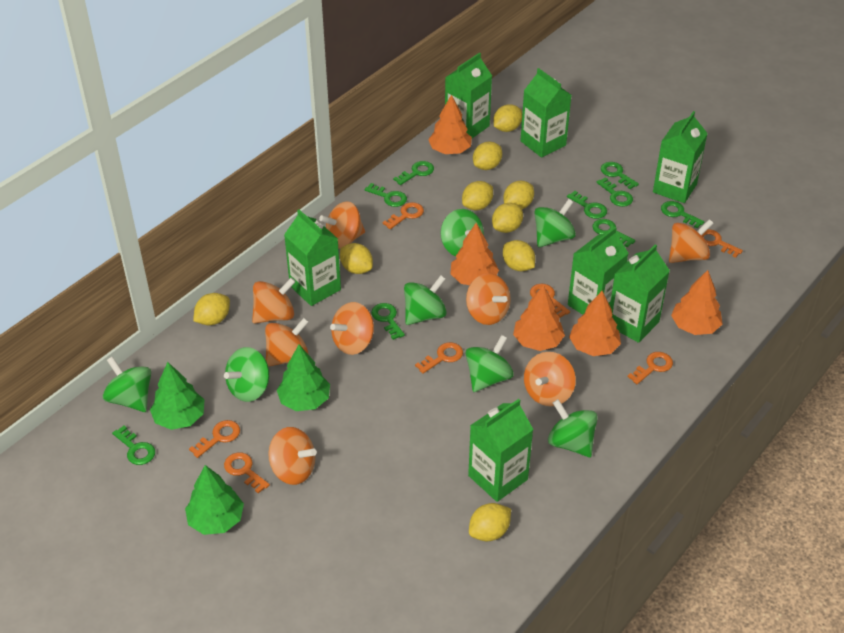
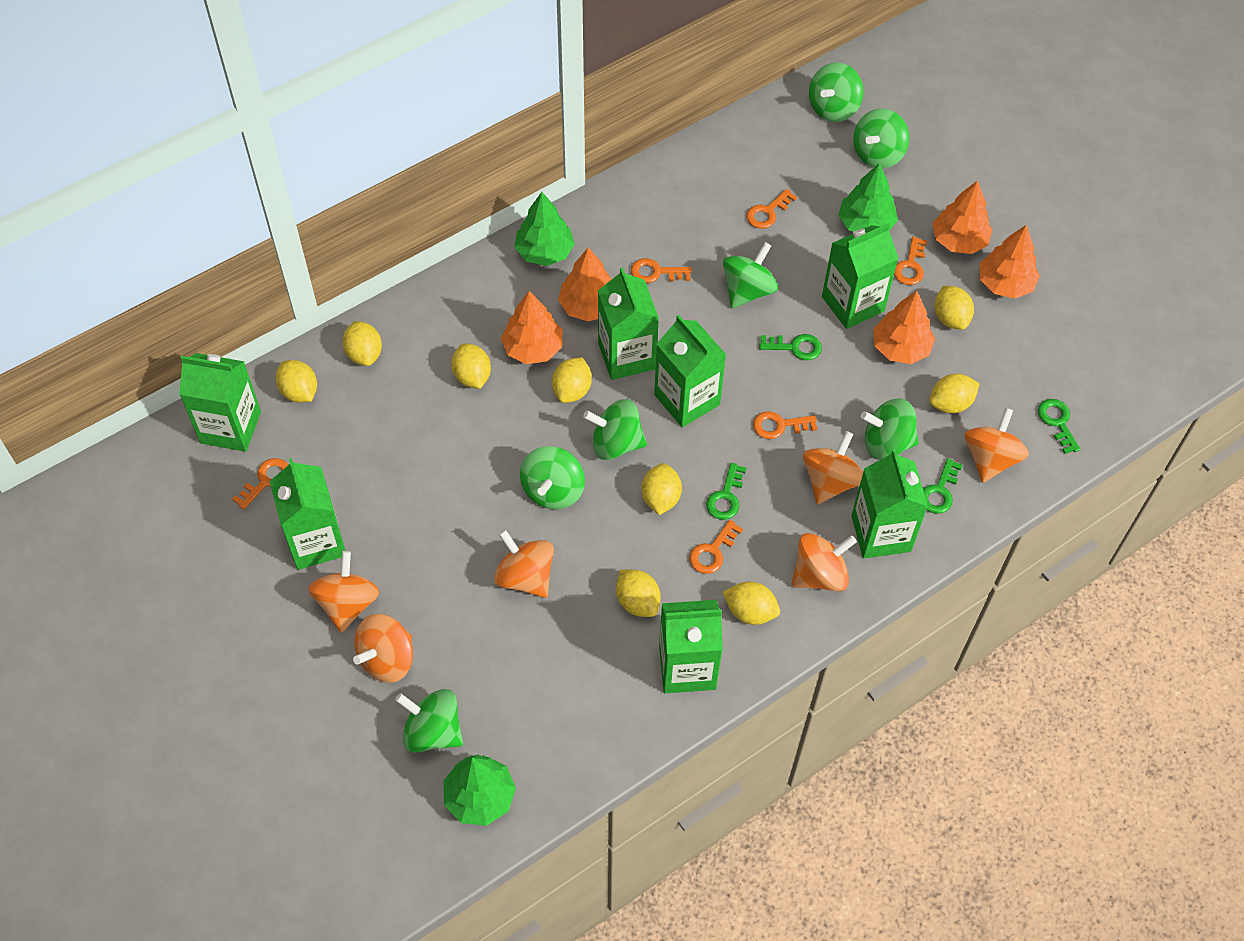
green key: [112,426,155,465] [365,183,407,207] [371,303,405,340] [393,161,434,185] [567,191,607,219] [592,219,635,247] [596,177,633,207] [601,162,639,189] [661,201,704,228] = 9 -> [706,463,746,520] [759,334,822,360] [923,458,962,514] [1038,399,1080,454] = 4
orange key: [189,420,240,458] [224,452,270,493] [383,202,424,229] [415,342,463,374] [530,284,570,318] [628,352,673,384] [701,229,743,258] = 7 -> [232,458,289,510] [631,258,692,283] [689,520,743,574] [746,189,797,229] [753,411,817,439] [894,237,927,285] = 6
orange spinning top: [252,278,296,323] [265,317,309,367] [268,427,317,485] [319,201,365,249] [330,302,374,355] [466,273,511,325] [524,352,576,406] [669,219,714,263] = 8 -> [308,551,379,632] [353,614,413,683] [494,530,554,598] [792,533,857,591] [803,431,863,504] [964,408,1029,483] = 6

